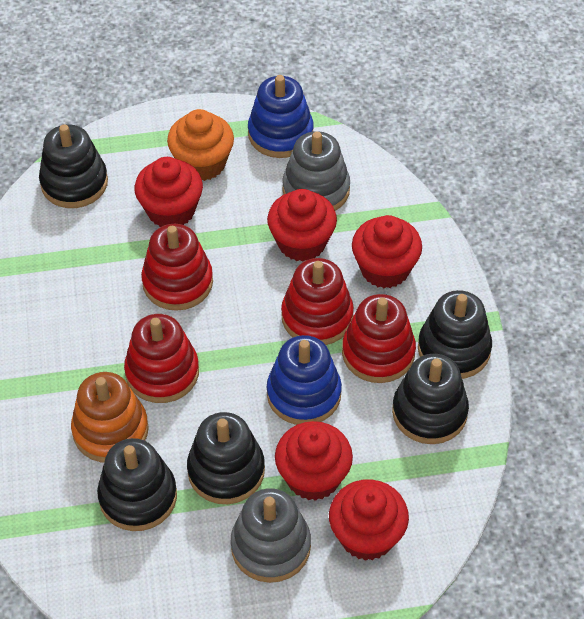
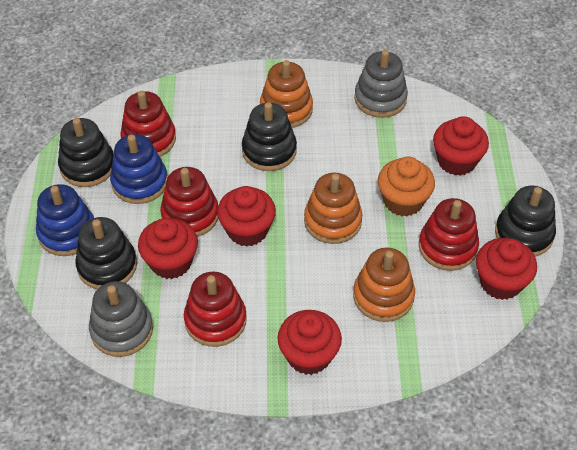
black stacking toy: [39,125,108,208] [97,438,177,531] [187,412,265,504] [392,354,469,444] [418,290,492,379] = 5 -> [58,118,114,187] [75,217,137,289] [242,102,297,171] [495,186,556,257] = 4
orange stacking toy: [71,372,149,463] = 1 -> [260,60,313,128] [304,172,362,244] [353,248,415,322] = 3

